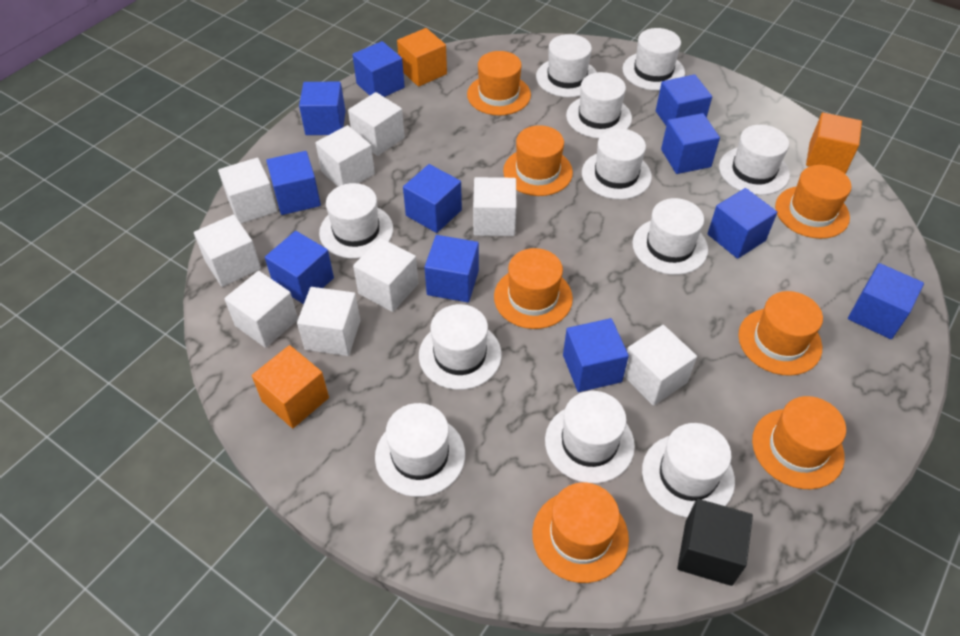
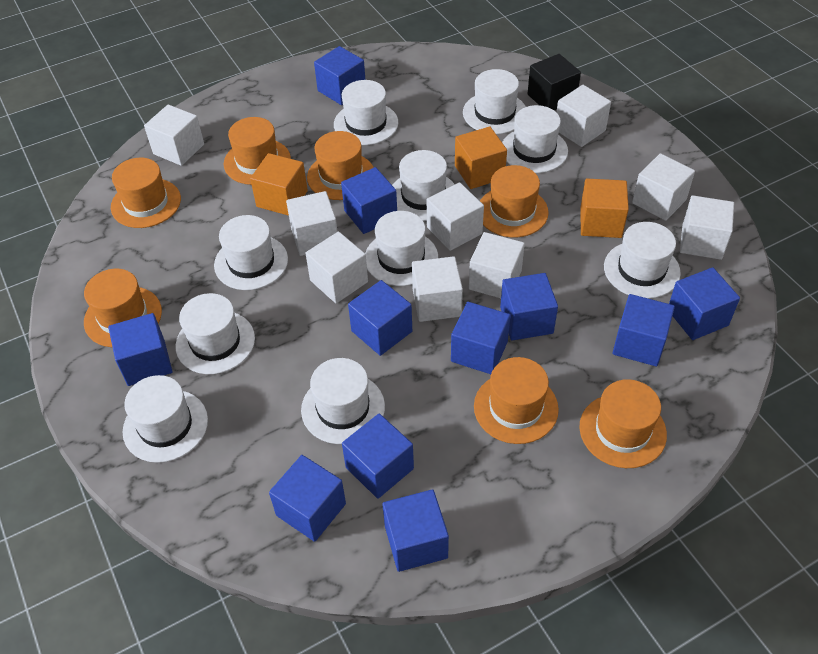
white hat: [319,183,393,259] [375,403,465,497] [419,304,502,390] [536,34,597,97] [545,391,635,484] [566,72,632,138] [582,129,652,200] [622,28,685,91] [632,198,708,275] [642,423,735,518] [719,125,790,195] = 11 -> [123,375,208,463] [175,293,255,374] [214,215,288,290] [301,358,385,444] [334,80,398,145] [365,211,438,286] [392,150,455,221] [463,69,526,134] [502,105,568,173] [604,222,681,299] = 10

